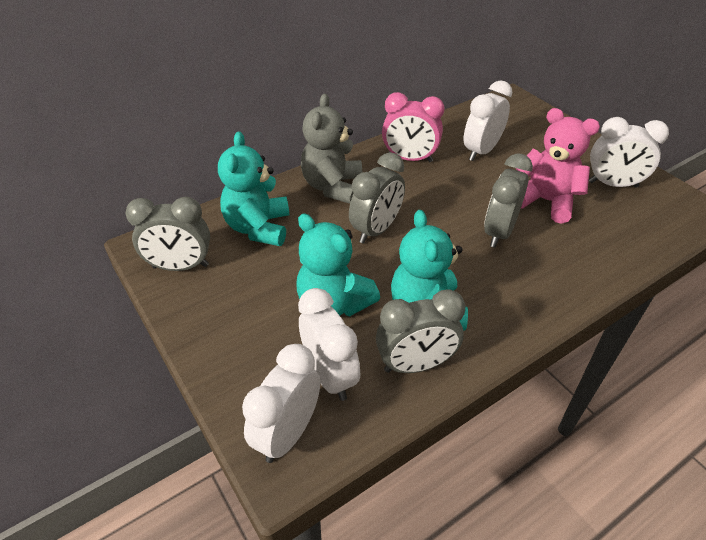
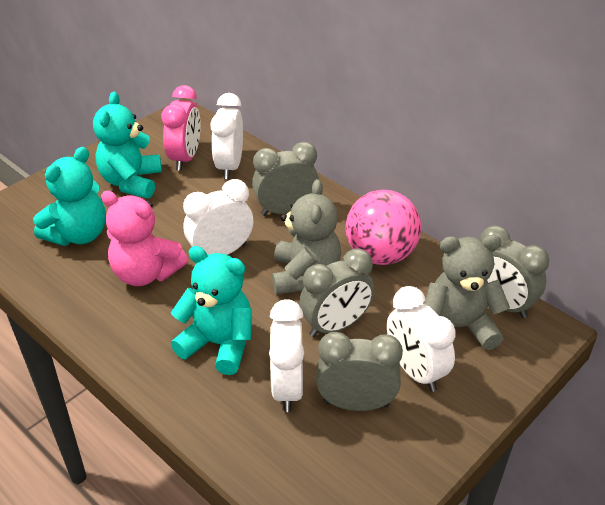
grey teddy bear: [301,94,362,204] = 1 -> [272,179,341,295] [424,235,510,350] = 2
pink ball: none = 0 -> [346,190,421,265] = 1

